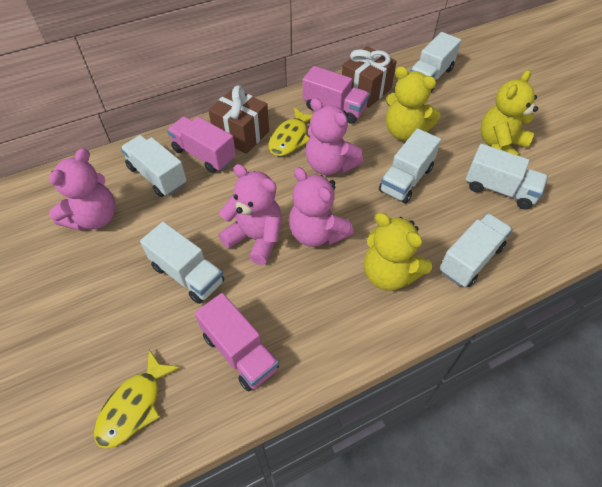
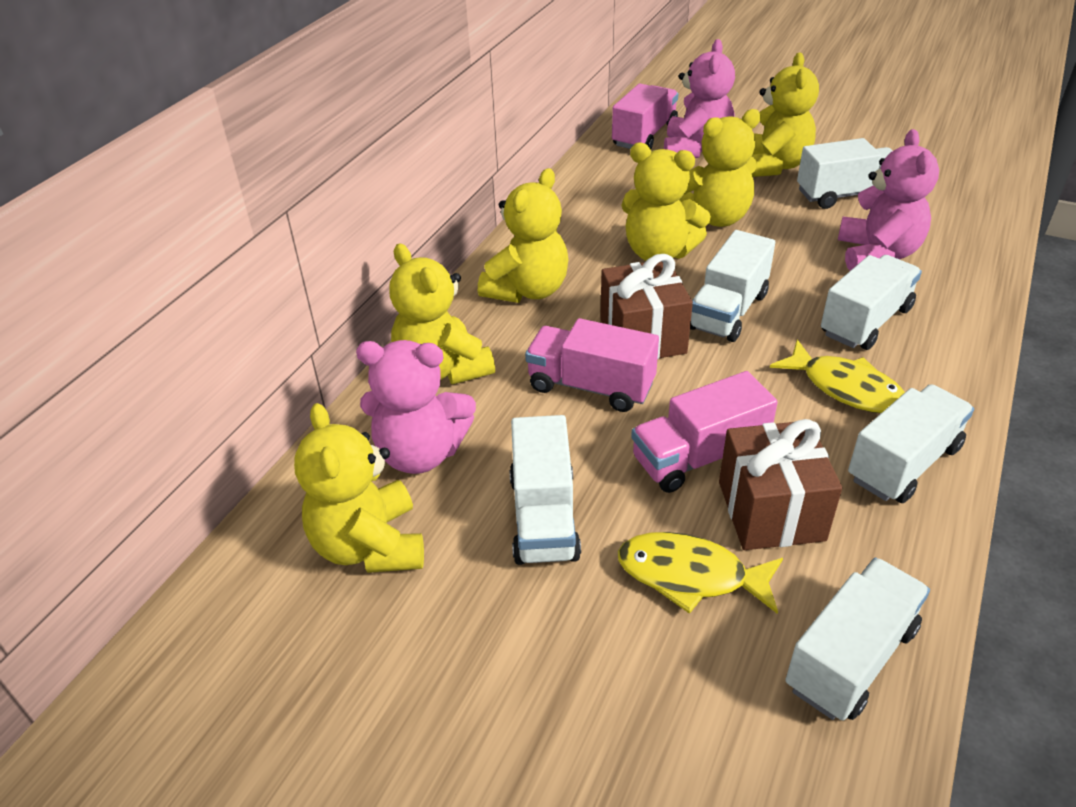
pink teddy bear: [49,148,115,231] [218,164,282,265] [289,167,354,247] [305,98,363,175] = 4 -> [356,340,476,474] [664,39,735,158] [838,129,939,271] = 3
yellow teddy bear: [364,212,432,291] [386,66,441,141] [480,70,538,156] = 3 -> [294,403,424,573] [389,243,495,385] [478,168,569,303] [621,143,711,261] [679,109,761,227] [752,53,819,177] = 6

